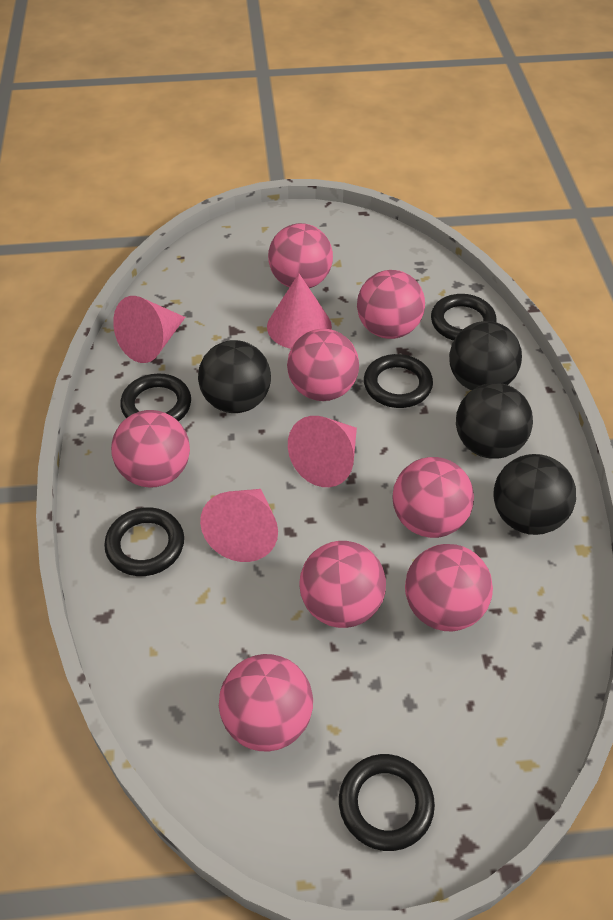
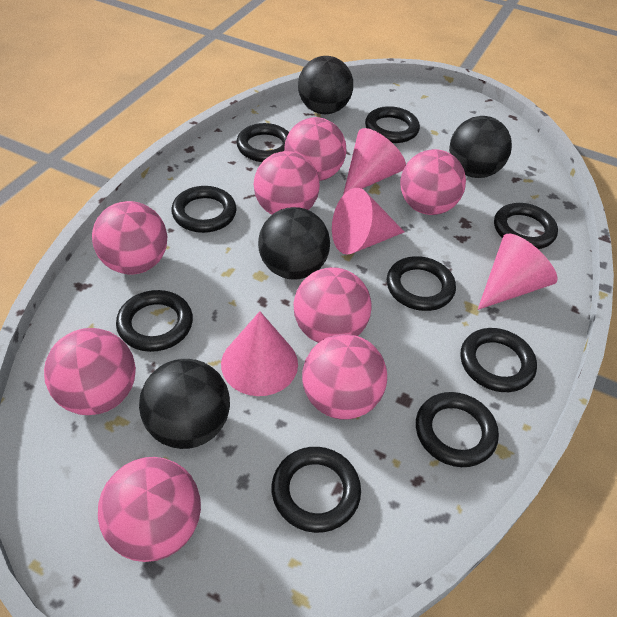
black ring: [104,507,184,576] [120,374,191,421] [339,754,435,851] [364,354,433,408] [431,294,497,341] = 5 -> [116,290,193,352] [171,186,237,233] [236,123,289,162] [271,447,361,533] [365,106,420,143] [387,256,456,311] [416,392,499,467] [461,328,537,392] [494,203,558,249] = 9

